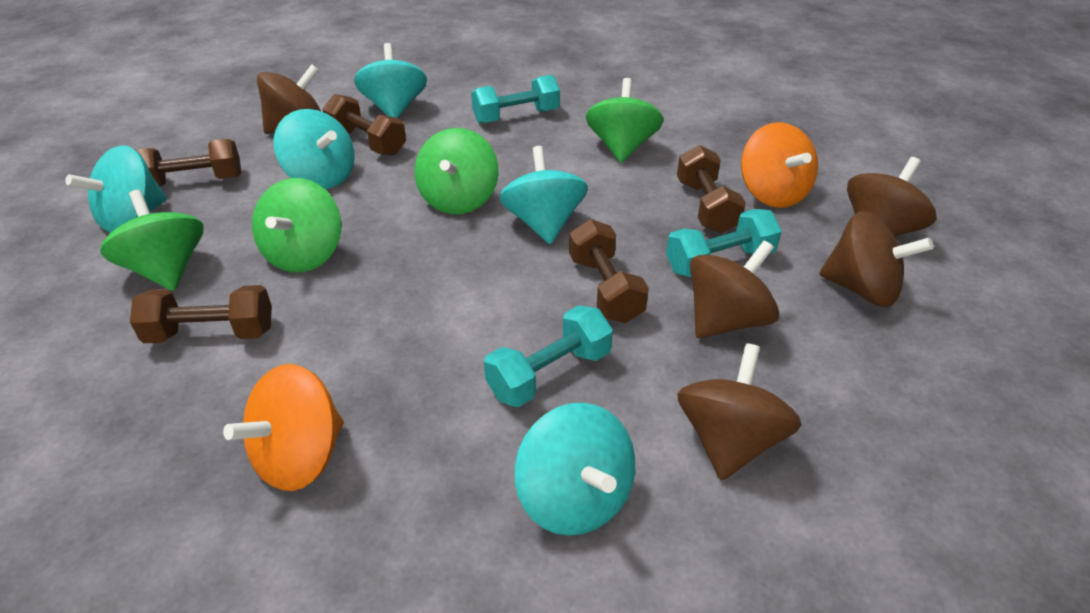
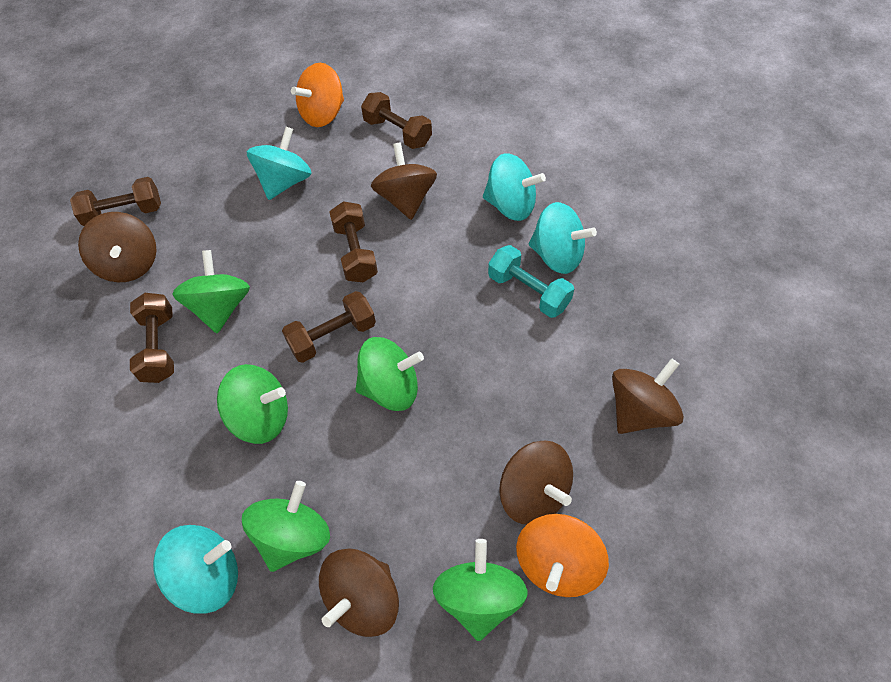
green spinning top: [100,190,203,291] [252,178,341,272] [415,128,498,214] [586,78,664,163] = 4 -> [172,250,250,333] [217,364,288,444] [242,481,330,572] [355,337,424,411] [433,539,528,641] = 5
turquoise dumbbell: [471,75,560,124] [484,305,613,407] [666,209,782,277] = 3 -> [488,245,574,318] = 1
turquoise spinning top: [65,145,167,233] [274,109,355,189] [354,43,427,119] [499,146,588,244] [515,403,635,536] = 5 -> [153,525,238,614] [247,127,312,200] [483,153,546,221] [529,202,597,274] = 4

